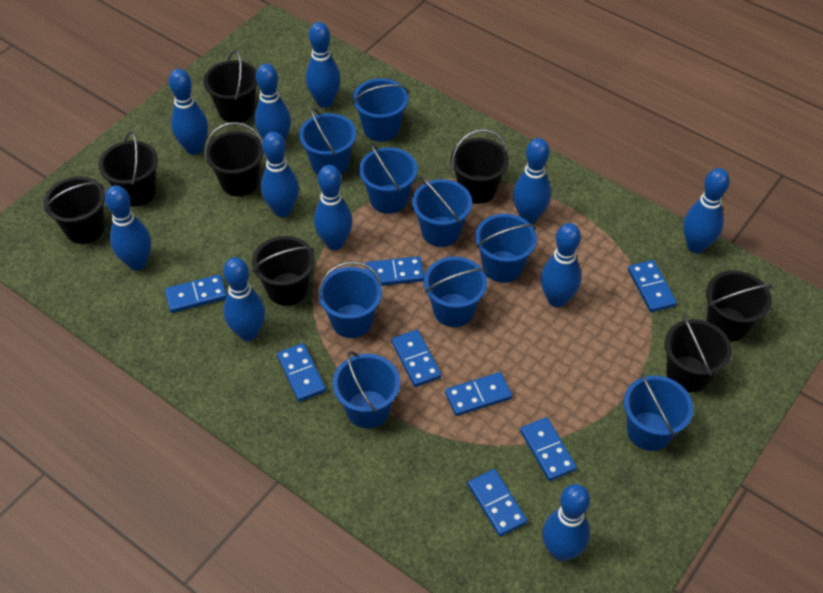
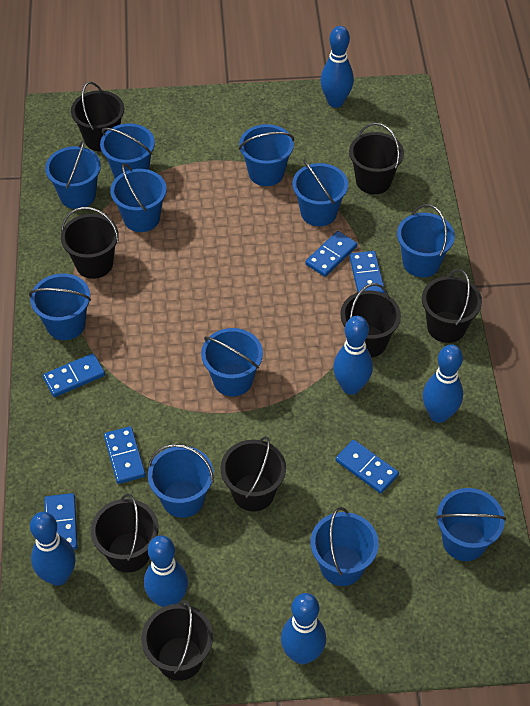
blue bowling pin: [105,185,151,270] [169,69,208,155] [223,257,265,341] [255,64,291,141] [261,132,299,217] [306,22,341,108] [314,165,353,250] [513,138,551,224] [541,223,581,307] [542,484,590,561] [683,168,730,253] = 11 -> [30,512,76,586] [144,535,188,607] [281,593,326,665] [320,26,354,108] [333,316,373,395] [423,344,463,423] = 6
blue bucket: [299,107,356,175] [317,261,382,338] [333,351,400,428] [352,78,409,142] [359,143,418,214] [412,178,472,247] [424,257,487,327] [475,214,537,283] [624,373,693,451] = 9 -> [29,273,91,340] [45,139,101,209] [100,124,155,179] [110,164,167,232] [148,444,214,518] [201,328,263,397] [239,124,294,186] [292,160,348,226] [310,507,379,586] [397,204,455,277] [436,488,506,561] = 11
blue domino: [165,275,227,313] [277,343,326,402] [365,256,424,286] [391,330,442,387] [445,372,512,416] [468,469,528,537] [520,417,577,481] [628,260,677,312] = 8 -> [43,353,105,397] [44,493,78,550] [104,426,146,484] [305,231,357,277] [336,440,399,494] [350,251,385,294] = 6

